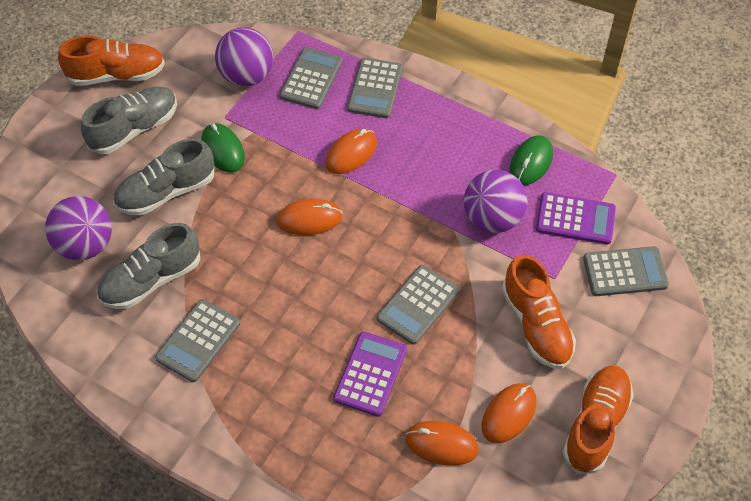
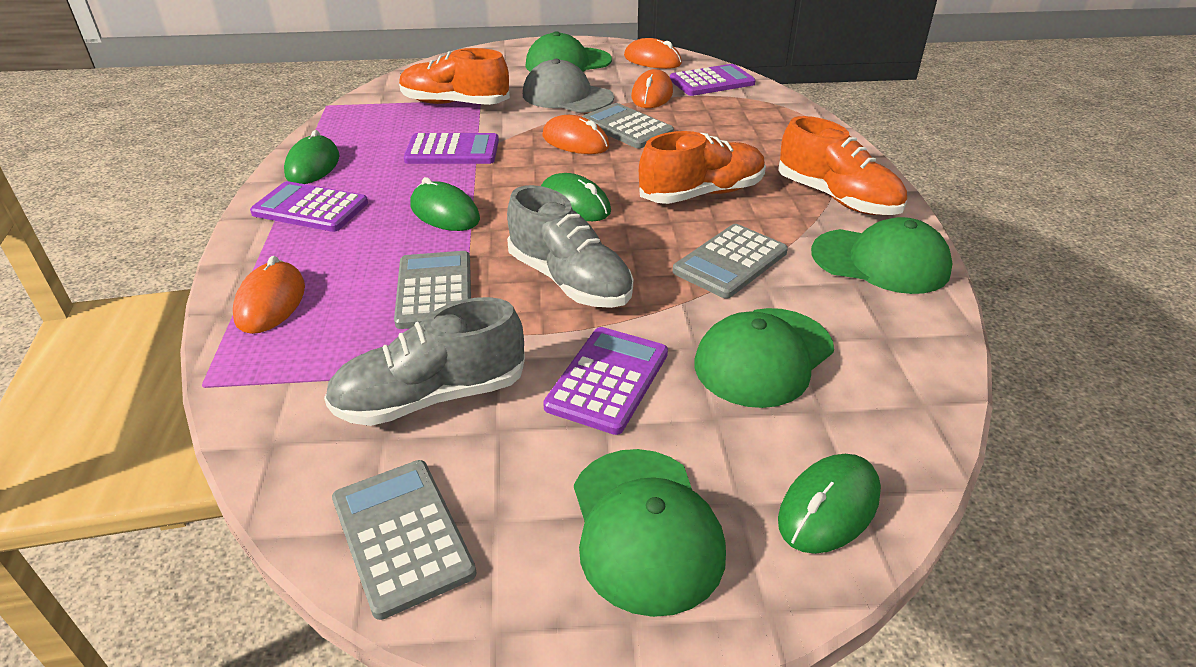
green cap: none = 0 -> [525,31,612,72] [574,449,726,617] [694,308,834,408] [811,217,953,294] = 4
green mouse: [202,123,245,173] [509,135,553,185] = 2 -> [284,130,339,184] [410,177,480,231] [541,173,611,221] [778,454,881,554] = 4
grey calculator: [155,299,240,382] [280,47,343,109] [347,58,403,118] [377,265,459,345] [583,246,669,296] = 5 -> [332,460,476,620] [394,251,471,329] [582,103,674,149] [673,224,788,299] = 4
grey cap: none = 0 -> [523,59,614,113] = 1
grey shoe: [81,86,177,154] [97,223,200,309] [113,138,214,215] = 3 -> [324,297,525,426] [507,185,633,308] = 2
purple ball: [45,196,112,260] [215,27,273,86] [463,170,527,233] = 3 -> none = 0
purple calculator: [333,332,407,417] [536,192,616,245] = 2 -> [250,181,368,232] [404,133,499,164] [543,327,668,435] [670,64,756,96] = 4

